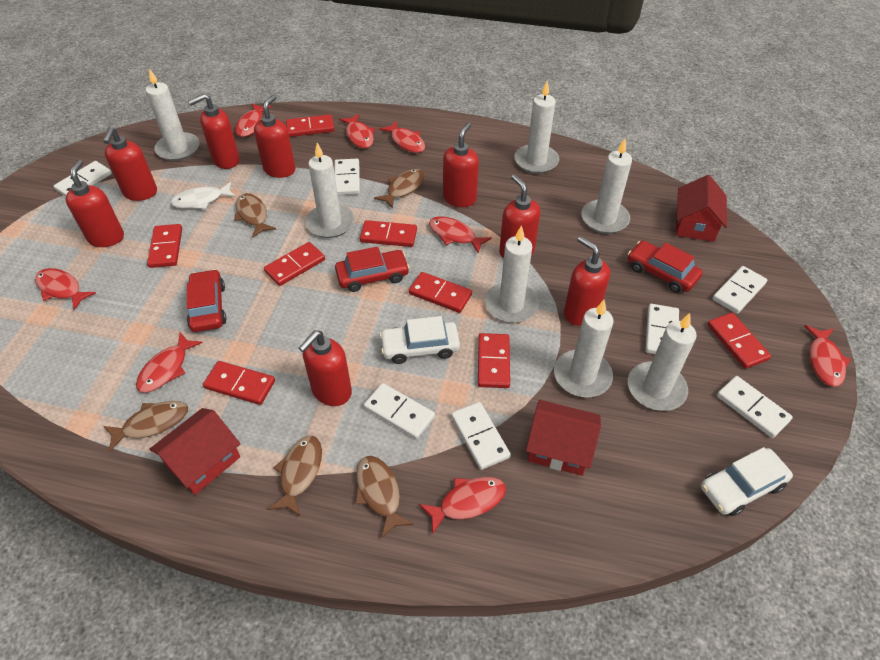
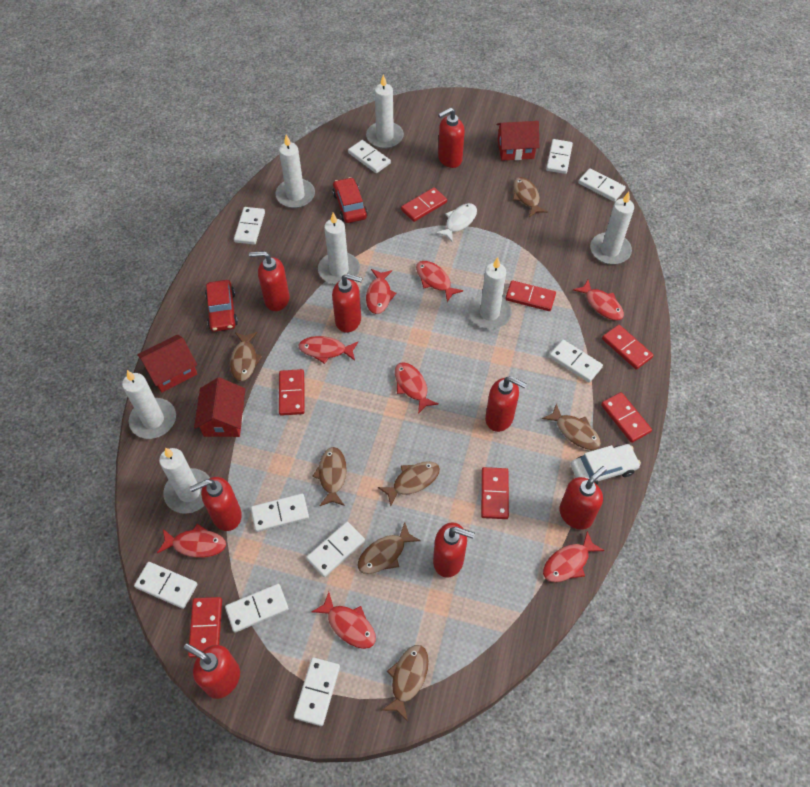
brown fish: [103,401,188,452] [234,193,276,238] [268,436,322,516] [355,456,414,539] [374,169,425,209] = 5 -> [230,332,262,381] [312,447,347,506] [357,522,421,574] [378,461,440,506] [381,645,429,721] [513,177,548,217] [542,403,601,450] = 7
red car: [187,269,227,332] [335,247,410,292] [628,240,703,293] = 3 -> [205,280,238,332] [332,177,368,223] = 2
red domino: [147,224,182,268] [203,361,275,405] [264,242,325,286] [286,114,334,137] [360,220,417,247] [409,272,472,313] [478,333,510,388] [707,313,771,369] = 8 -> [188,597,222,658] [279,369,305,416] [401,188,447,222] [481,467,509,519] [505,280,556,311] [601,392,652,443] [602,325,653,370] = 7
white car: [379,316,460,364] [701,447,793,516] = 2 -> [571,444,641,484] = 1
white domino: [54,161,112,197] [334,159,360,195] [364,383,435,439] [451,402,511,470] [645,304,679,354] [712,266,767,314] [717,376,793,438] = 7 -> [134,562,197,609] [225,584,289,633] [234,207,265,245] [251,494,309,532] [294,657,340,726] [306,522,365,577] [348,140,391,173] [546,139,573,174] [549,340,603,382] [578,168,626,202] = 10

